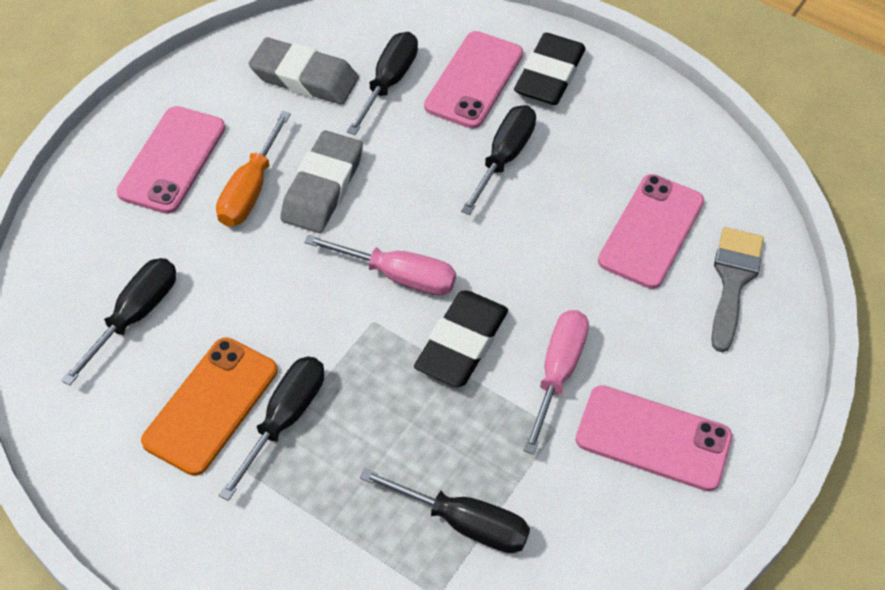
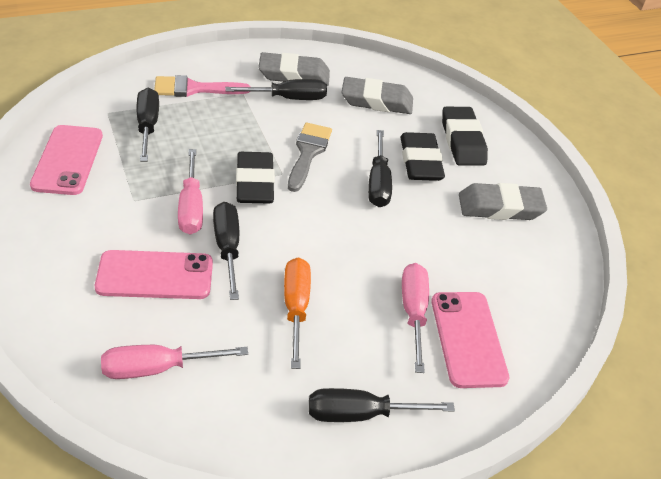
black eraser: [414,290,508,388] [514,33,586,105] = 2 -> [236,152,275,204] [400,132,445,181] [442,107,488,165] = 3
grey eraser: [249,37,359,105] [280,131,363,233] = 2 -> [258,52,330,86] [342,77,413,114] [459,183,547,220] = 3
orange phone: [141,337,278,476] = 1 -> none = 0
pink brush: none = 0 -> [154,75,250,97] = 1
pink phone: [117,106,225,214] [424,31,523,129] [576,385,732,491] [598,174,704,289] = 4 -> [30,125,103,195] [95,250,213,299] [431,292,510,388] = 3
pink screwdriver: [304,235,456,295] [523,310,589,454] = 2 -> [101,345,248,379] [178,149,203,235] [402,263,429,373] = 3

